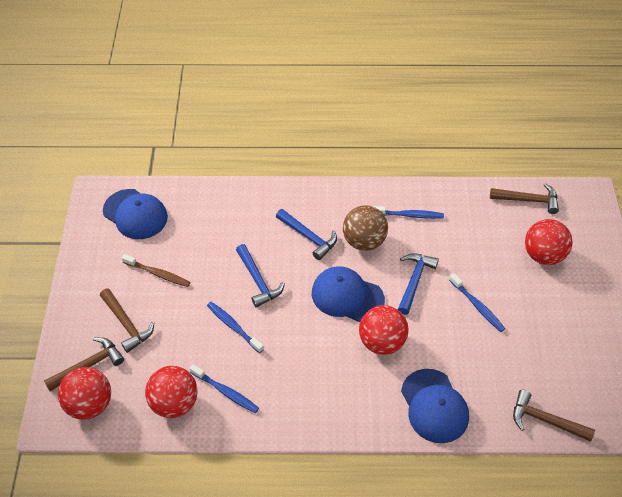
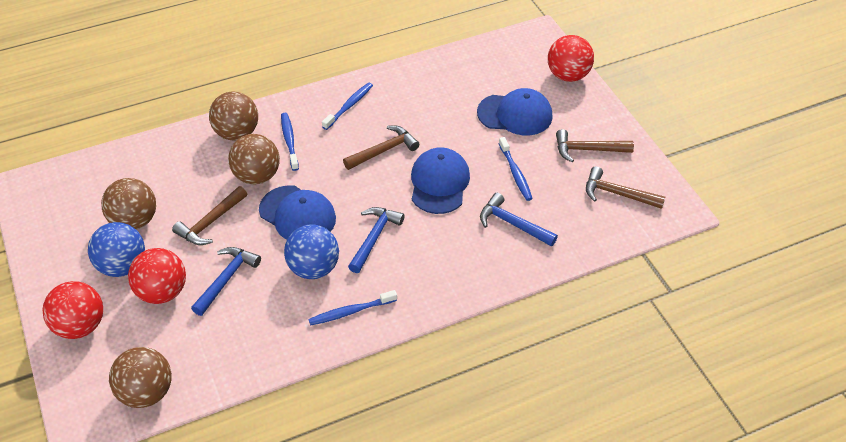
blue ball: none = 0 -> [88,222,145,277] [284,224,339,279] = 2
brown ball: [343,205,388,251] = 1 -> [101,178,156,230] [109,347,172,408] [209,91,258,141] [228,134,280,185] = 4
brown toothbrush: [122,254,190,287] = 1 -> none = 0
red ball: [58,367,111,420] [145,366,198,418] [359,305,409,355] [525,219,572,265] = 4 -> [42,281,103,339] [128,248,186,304] [548,35,594,82] = 3

